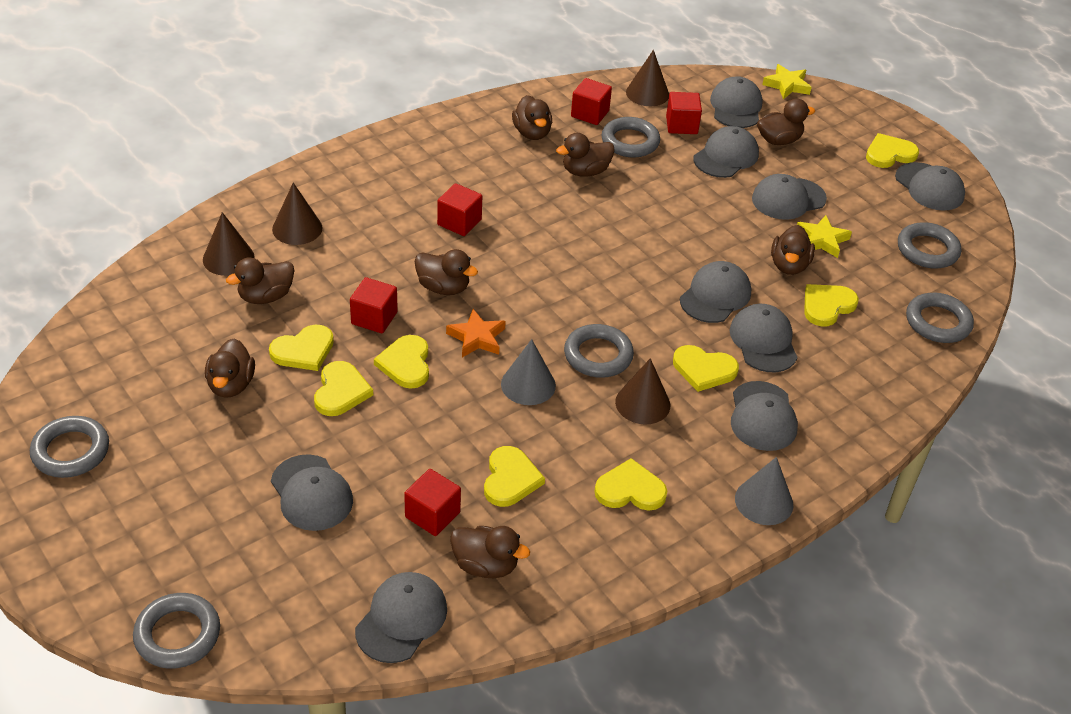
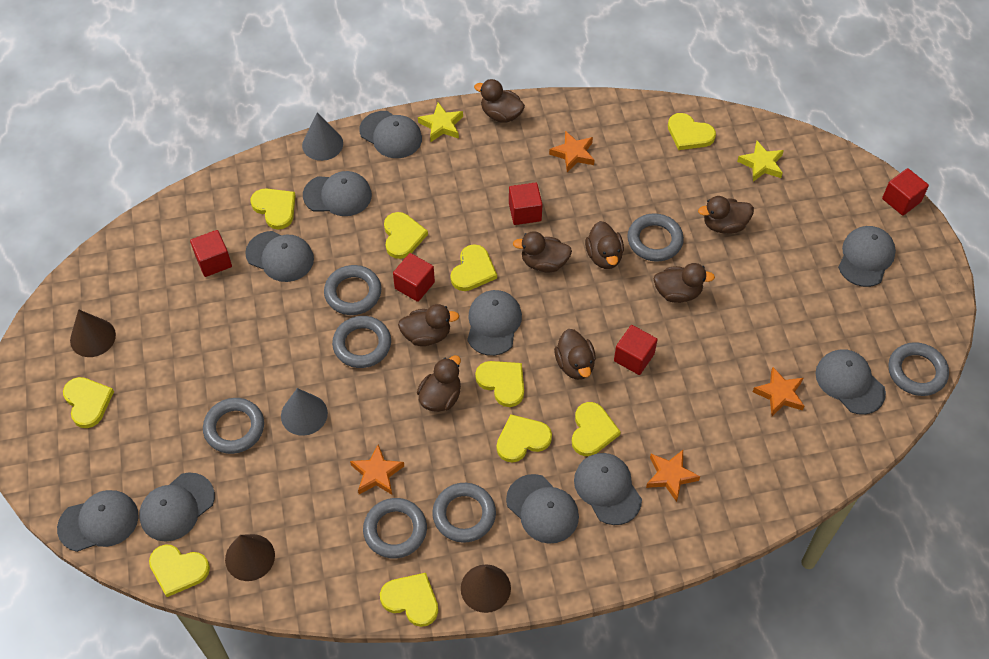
brown cone: [203,212,255,276] [272,183,322,245] [615,358,670,424] [626,50,669,106] = 4 -> [70,309,116,357] [225,534,275,581] [461,565,511,613] = 3
grey cap: [271,454,353,531] [355,572,447,663] [680,261,751,323] [694,126,759,178] [710,76,763,128] [729,304,798,372] [731,381,798,451] [752,174,827,220] [895,162,965,211] = 9 -> [57,490,139,552] [139,473,215,541] [245,231,314,282] [303,171,372,216] [359,111,422,158] [467,290,522,356] [506,474,579,544] [574,453,642,525] [816,349,886,415] [838,226,896,287] = 10
grey ring: [30,416,109,478] [133,593,220,669] [564,324,634,378] [602,117,660,157] [898,222,961,268] [906,293,974,343] = 6 -> [203,398,264,454] [324,265,381,315] [332,316,391,368] [363,498,427,559] [432,483,496,543] [627,213,684,262] [888,342,949,396] = 7
orange star: [446,309,506,357] = 1 -> [350,444,404,495] [549,131,594,172] [646,450,700,502] [753,367,804,416] = 4
yellow heart: [269,325,334,371] [314,361,373,416] [374,335,429,389] [484,446,545,507] [594,458,667,511] [673,345,739,392] [804,284,859,327] [866,133,919,168] = 8 -> [63,377,114,428] [149,545,210,597] [251,188,296,230] [380,573,438,627] [384,212,428,259] [450,244,497,291] [475,361,524,407] [497,414,552,463] [572,402,621,456] [668,113,716,150] = 10

